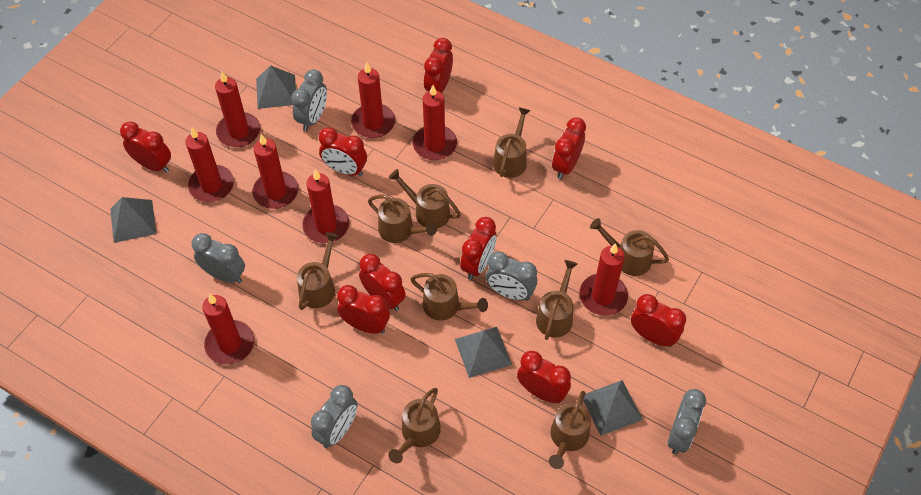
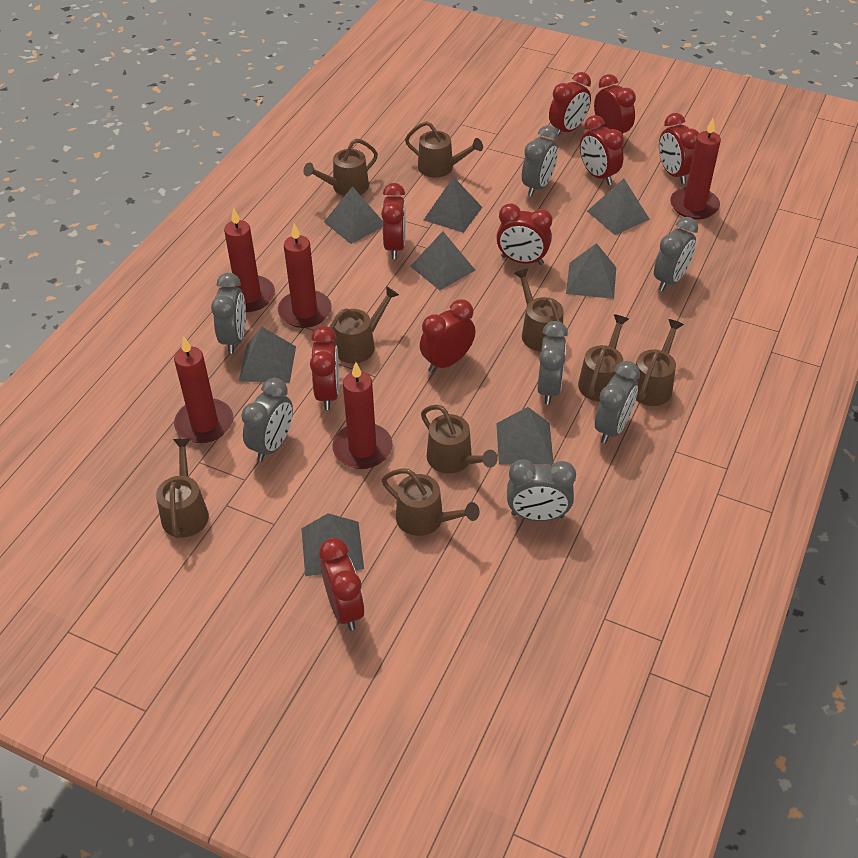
grey clock: [192,233,245,283] [291,69,327,131] [311,385,358,448] [486,251,537,301] [667,389,706,455] = 5 -> [211,273,246,354] [241,378,293,462] [507,460,576,521] [522,125,558,196] [537,321,568,405] [595,361,640,444] [654,217,698,291] = 7
grey pyramid: [110,197,157,243] [256,65,296,109] [455,327,512,378] [583,380,643,436] = 4 -> [239,327,296,383] [301,513,364,576] [324,186,383,244] [410,231,475,290] [424,176,482,233] [496,407,554,465] [566,243,616,299] [587,178,650,235] = 8
red candle: [185,128,234,202] [202,294,254,365] [215,72,260,147] [252,134,298,209] [302,169,349,243] [351,62,395,138] [413,85,457,160] [579,243,628,316] = 8 -> [174,336,233,443] [224,208,275,312] [278,223,332,328] [332,362,393,469] [670,119,721,220] = 5

